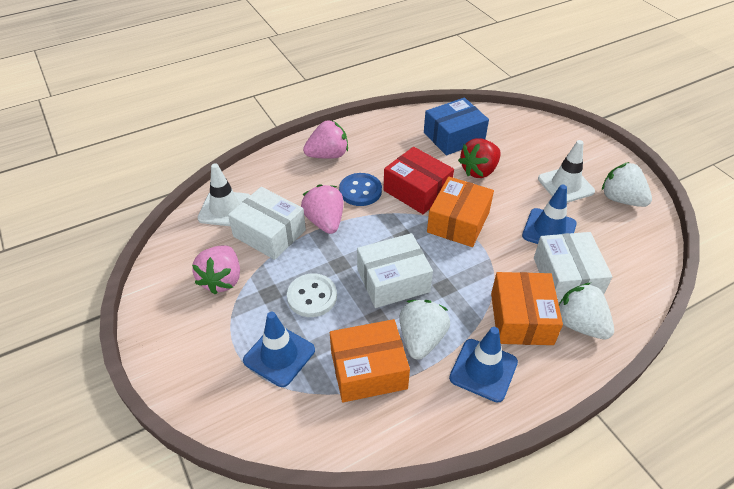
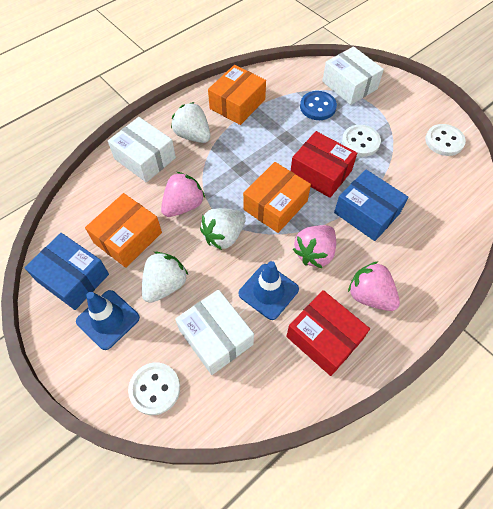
blue box: [424,98,489,155] = 1 -> [24,233,109,310] [334,170,408,241] = 2
blue traffic cone: [243,312,315,387] [449,327,518,403] [522,184,577,244] = 3 -> [76,290,140,350] [239,261,299,320] = 2
red box: [383,147,454,214] = 1 -> [286,290,370,376] [291,131,357,198] = 2
red strawberry: [458,138,501,178] = 1 -> none = 0
white button: [287,274,337,317] = 1 -> [128,362,180,415] [342,125,381,157] [425,124,466,156] = 3
white traffic cone: [198,163,250,226] [538,140,595,203] = 2 -> none = 0

